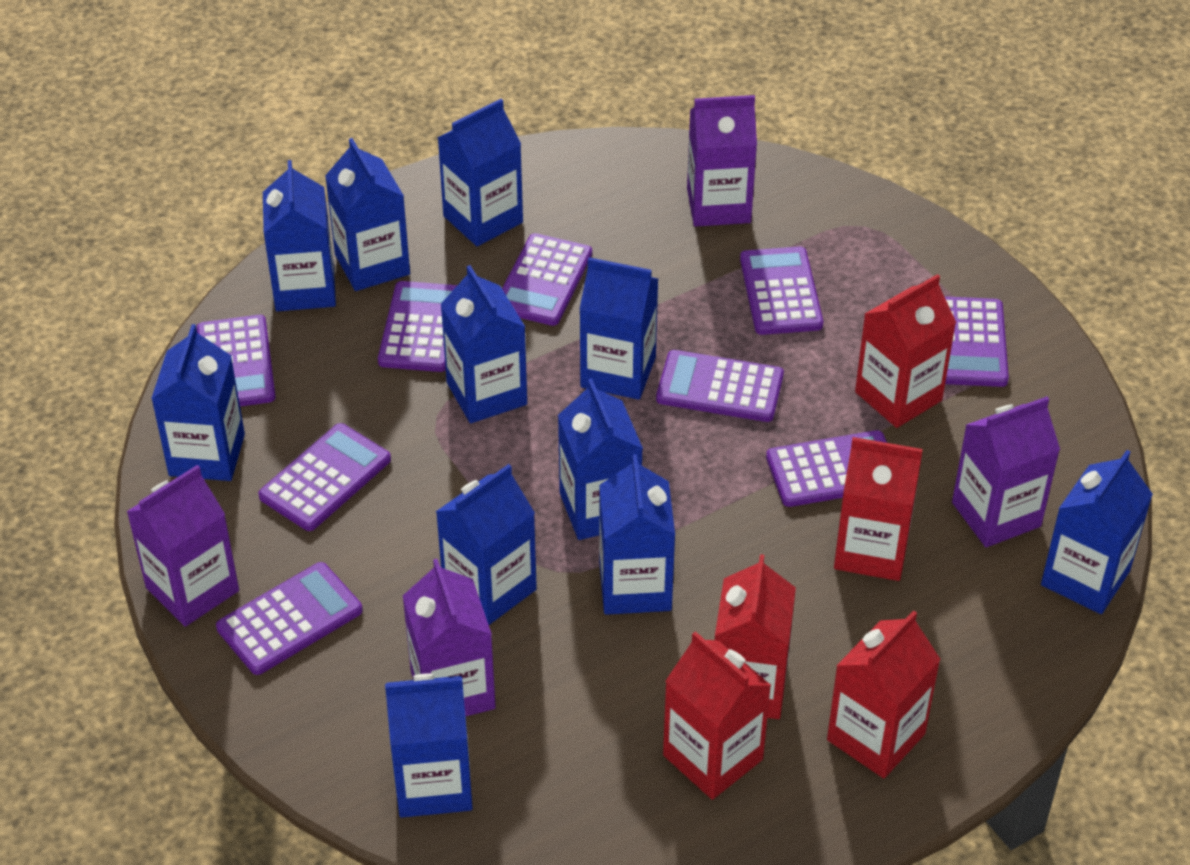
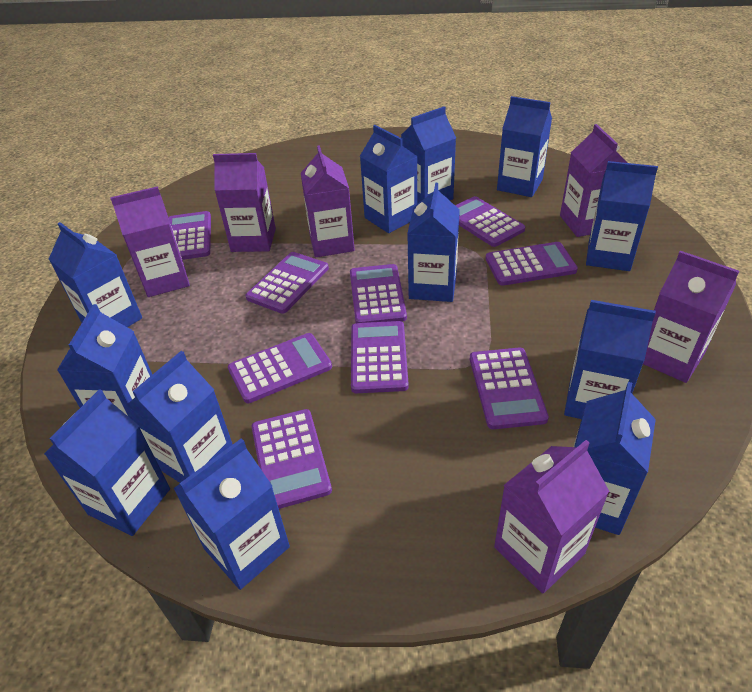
blue carton: [151,324,245,481] [263,160,336,311] [325,138,410,291] [385,673,473,818] [436,464,537,625] [437,99,523,246] [440,265,527,423] [558,379,643,540] [579,257,658,400] [599,454,675,615] [1041,450,1153,614] = 11 -> [44,389,170,536] [49,222,142,327] [57,304,152,421] [126,351,233,483] [173,438,290,590] [360,125,418,233] [401,106,456,204] [407,183,460,302] [497,96,552,197] [564,300,656,419] [574,382,656,535] [586,161,658,271] = 12
purple carton: [126,465,239,627] [403,559,496,716] [687,95,757,227] [952,396,1060,547] = 4 -> [110,186,190,297] [213,153,276,252] [301,145,355,257] [494,440,610,593] [560,124,627,237] [643,251,739,383] = 6
red carton: [663,631,772,800] [715,554,796,719] [827,611,941,778] [834,437,923,581] [855,274,956,428] = 5 -> none = 0

